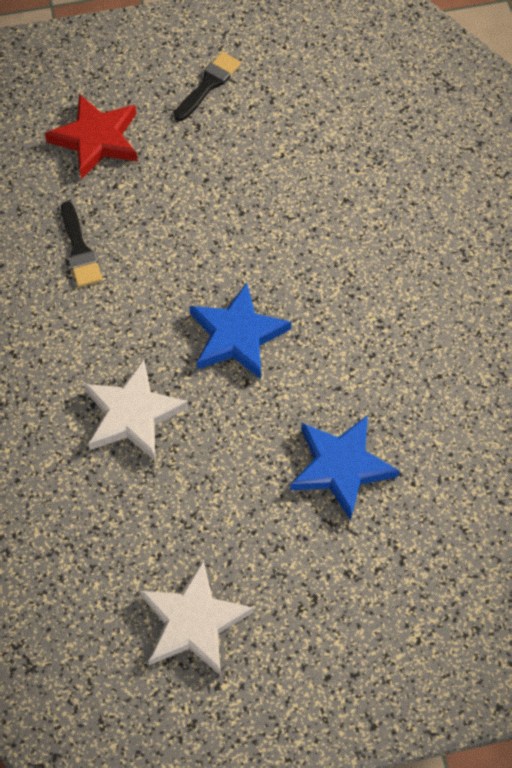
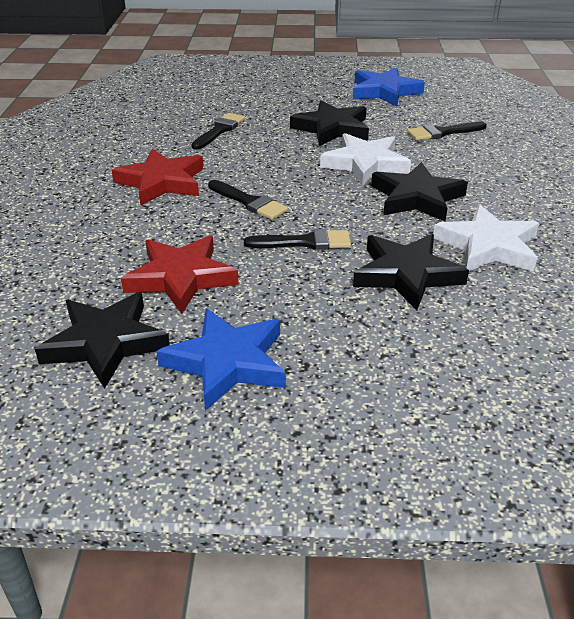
black brush: [61,201,102,287] [174,52,241,121] = 2 -> [191,113,245,150] [208,180,288,220] [244,229,351,250] [407,122,487,140] = 4
black star: none = 0 -> [35,292,170,389] [290,100,369,146] [353,234,469,311] [371,162,468,221] = 4
red star: [45,94,138,179] = 1 -> [112,149,203,205] [121,235,239,314] = 2

